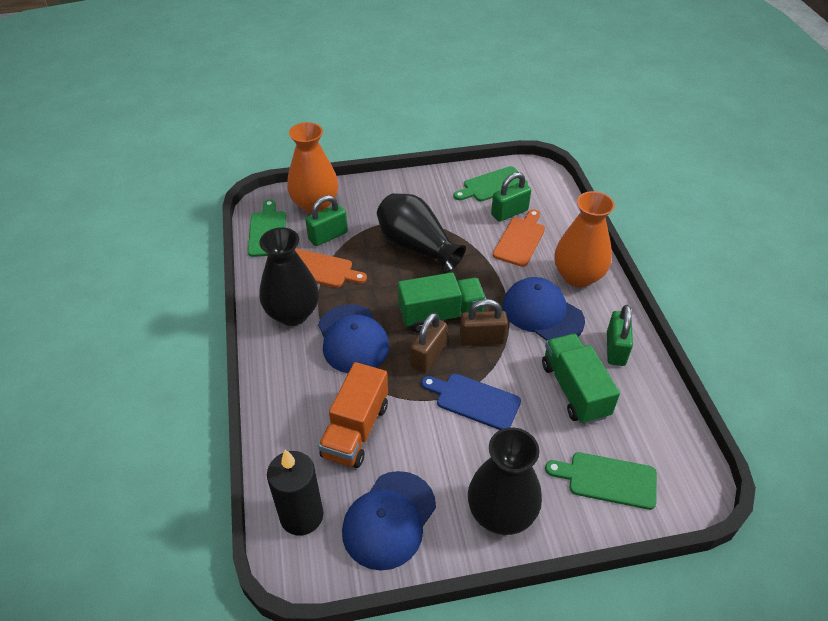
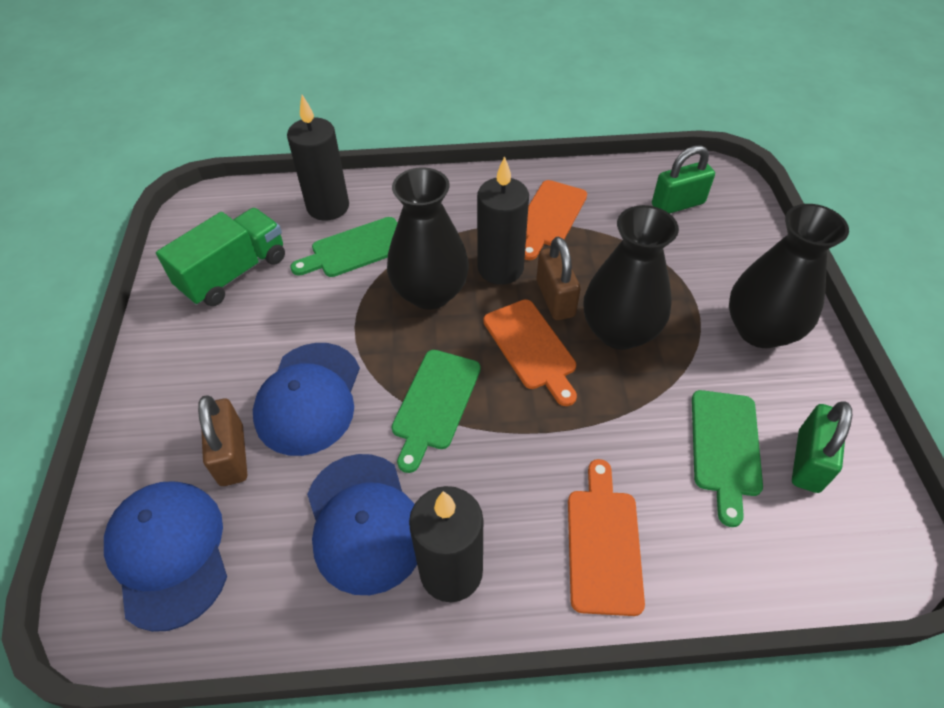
black candle: [267,450,323,536] = 1 -> [287,95,349,221] [409,486,483,602] [477,156,529,285] = 3
blue cutting board: [421,374,521,430] = 1 -> none = 0
green padlock: [305,195,348,246] [491,172,531,222] [607,305,633,366] = 3 -> [652,145,715,214] [792,401,852,493] = 2
green truck: [398,272,486,333] [542,334,620,425] = 2 -> [156,208,285,306] = 1
orange cutting board: [295,249,367,287] [493,209,545,267] = 2 -> [483,300,577,406] [525,180,587,260] [568,459,645,616] = 3
orange truck: [318,362,388,468] = 1 -> none = 0
orange vase: [287,122,338,214] [554,191,615,287] = 2 -> none = 0

